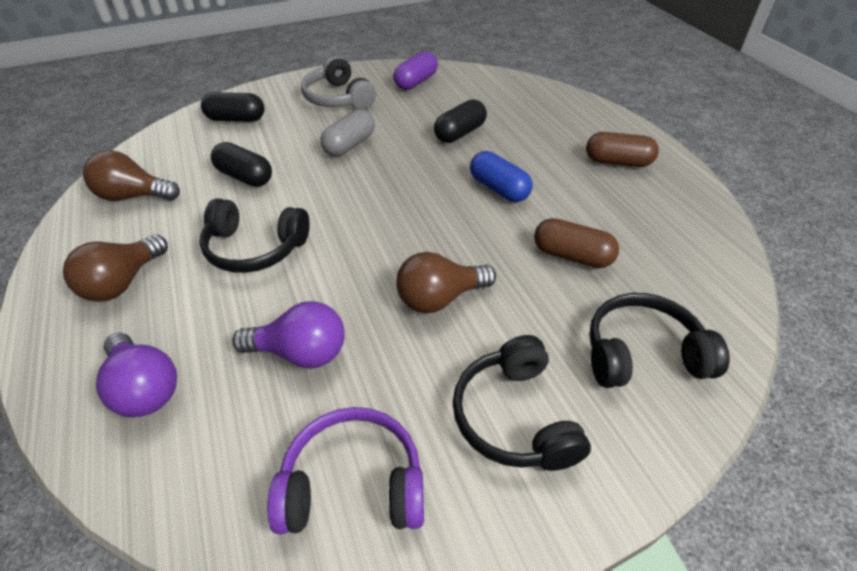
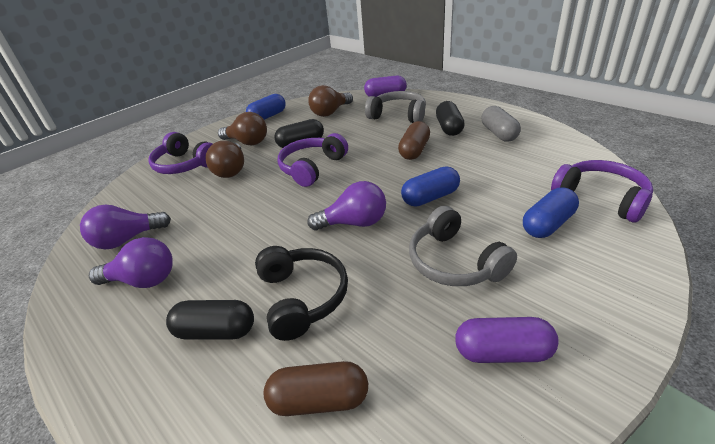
black headphones: [199,199,310,273] [453,335,591,471] [589,293,730,388] = 3 -> [255,246,348,341] = 1
blue capsule: [470,151,533,202] = 1 -> [246,94,286,120] [401,166,460,207] [523,187,579,238] = 3
grey headphones: [301,56,376,110] = 1 -> [365,91,426,123] [409,206,517,286] = 2
purple capsule: [393,51,438,90] = 1 -> [364,76,407,97] [455,317,559,363] = 2
purple headphones: [267,407,424,534] = 1 -> [148,132,213,174] [278,133,348,187] [551,160,653,223] = 3
purple light bulb: [96,333,177,417] [232,301,344,368] = 2 -> [80,205,171,249] [89,237,173,288] [307,181,386,230] = 3

